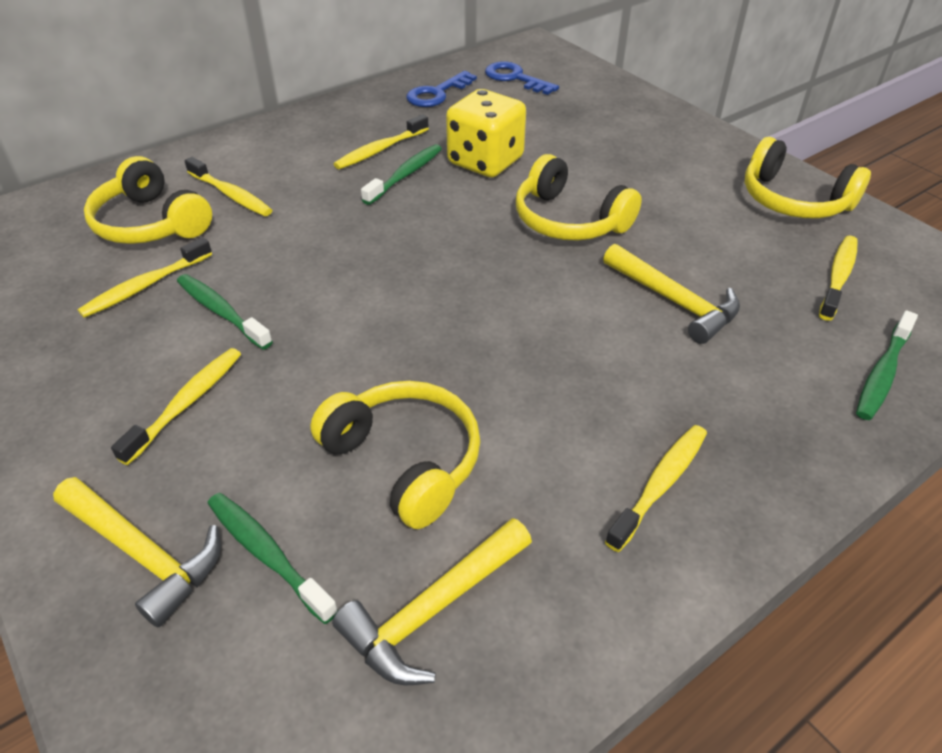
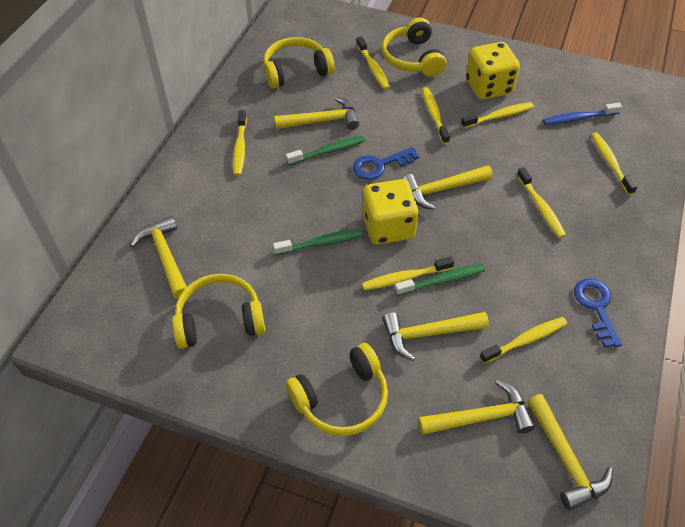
blue toothbrush: none = 0 -> [543,103,622,125] = 1
green toothbrush: [177,274,273,350] [207,493,338,624] [361,144,442,205] [856,310,918,420] = 4 -> [273,229,364,255] [286,136,365,165] [395,264,485,296] = 3
yellow dice: [446,89,526,177] = 1 -> [362,179,419,245] [466,42,520,100] = 2
yellow hammer: [53,477,221,628] [332,518,532,685] [603,244,740,344] = 3 -> [130,216,187,299] [274,97,359,130] [382,312,489,361] [402,165,493,210] [418,380,535,435] [527,394,613,510] = 6
yellow toothbrush: [77,237,212,318] [111,348,241,465] [185,157,273,216] [334,114,429,169] [605,425,707,552] [819,236,858,321] = 6 -> [233,110,247,176] [356,36,390,90] [362,257,454,290] [422,87,450,144] [461,102,534,128] [480,317,567,364] [517,167,566,238] [591,133,637,195] = 8

